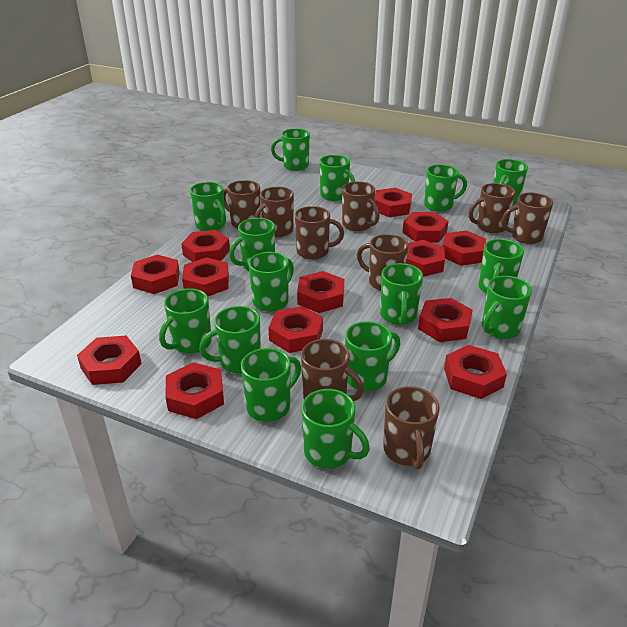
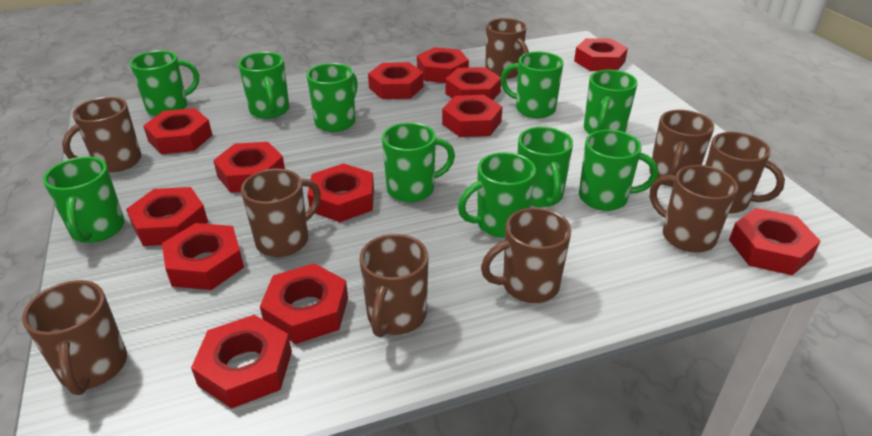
green mug: [159,288,212,354] [190,182,226,231] [199,306,261,374] [229,218,275,271] [241,348,301,422] [249,252,294,312] [271,128,310,171] [302,389,370,469] [320,155,355,201] [345,321,400,391] [380,263,423,325] [424,164,467,212] [479,239,524,294] [482,276,532,339] [493,159,528,205] = 15 -> [43,157,125,243] [130,50,199,116] [238,52,289,119] [307,63,358,132] [382,123,455,202] [458,152,536,238] [501,52,564,118] [517,127,573,207] [579,130,658,211] [584,70,638,134] = 10

